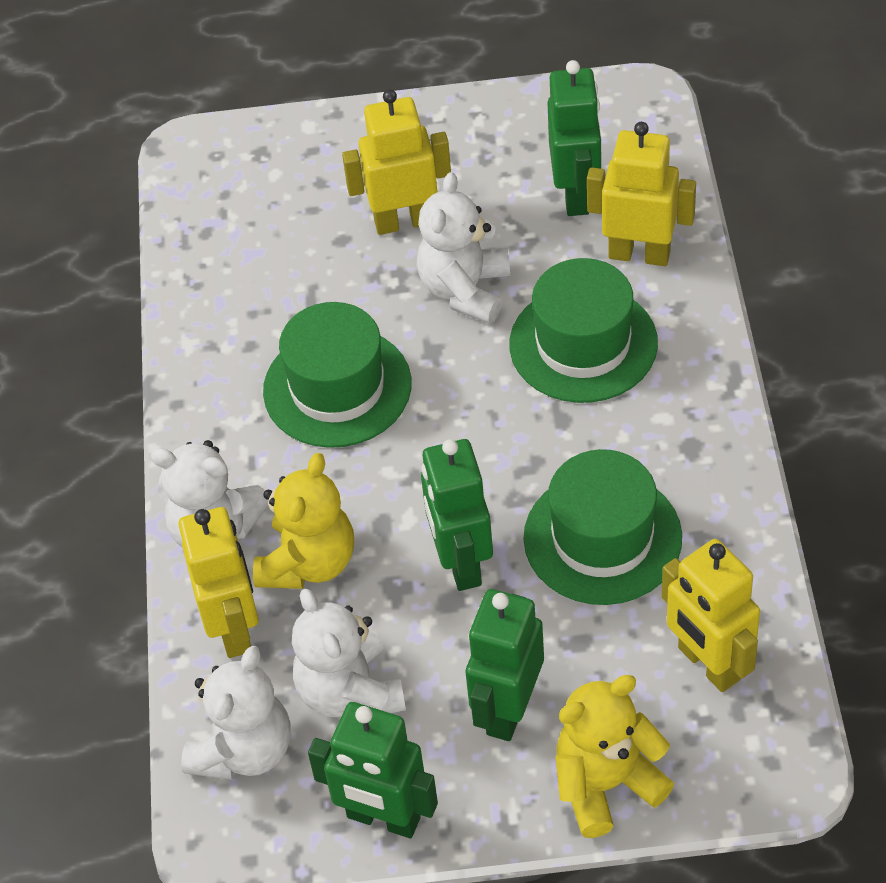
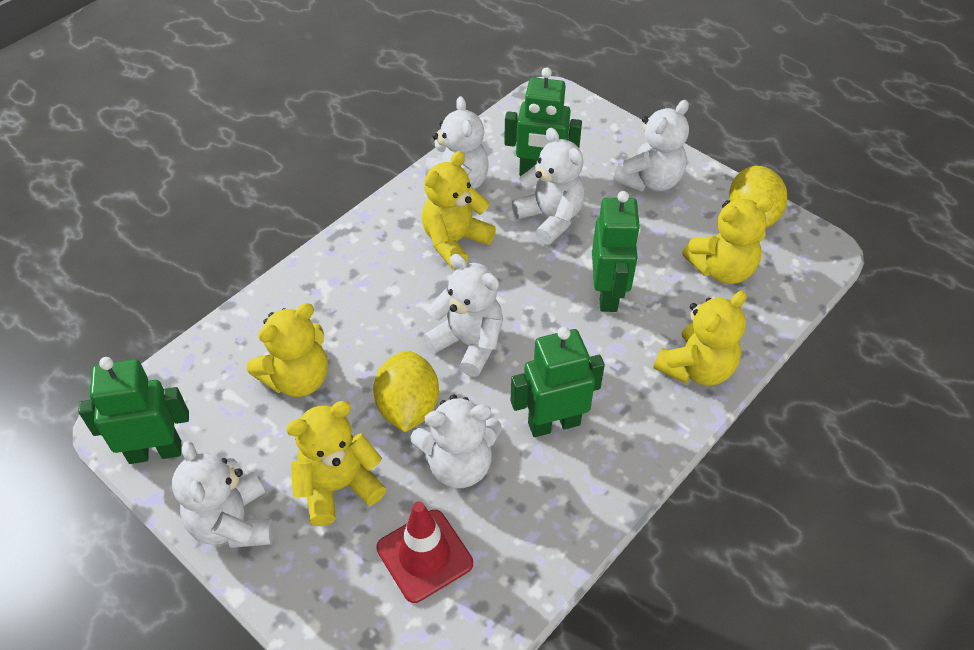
green hat: [263,302,411,448] [509,258,658,403] [523,449,682,605] = 3 -> none = 0
red traffic cone: none = 0 -> [377,501,473,603] = 1
white teddy bear: [150,440,268,548] [181,646,291,780] [292,588,406,717] [417,172,510,324] = 4 -> [172,441,274,548] [410,395,502,488] [423,254,503,377] [425,96,489,189] [512,128,585,245] [614,100,689,191] = 6
yellow lemon: none = 0 -> [373,351,439,432] [729,166,787,228] = 2
yellow robot: [178,507,259,658] [342,89,451,235] [587,122,696,266] [662,539,760,692] = 4 -> none = 0
yellow teddy bear: [253,453,354,589] [555,675,674,838] = 2 -> [247,303,328,397] [286,401,386,526] [422,151,496,270] [653,291,747,386] [682,197,774,284] = 5

